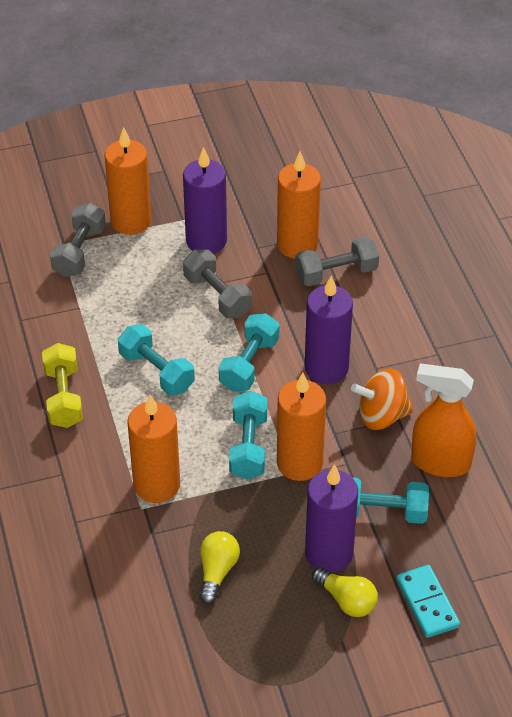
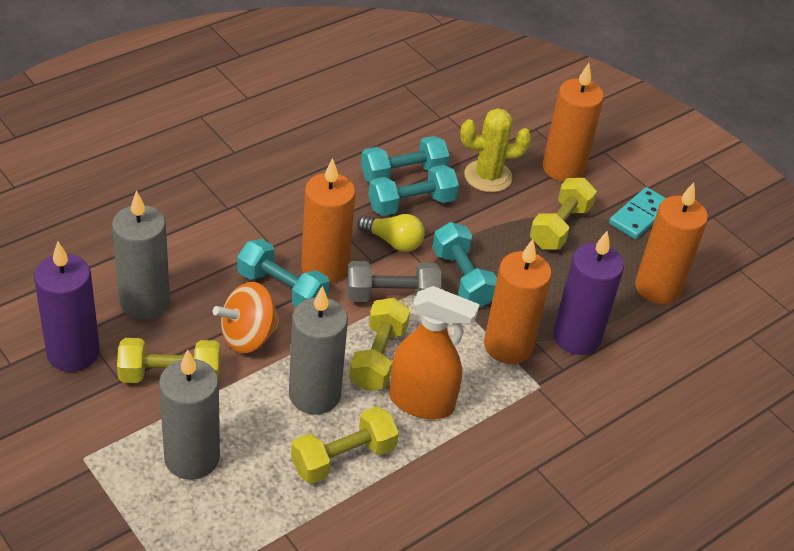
grey candle: none = 0 -> [112,190,170,320] [159,349,220,480] [289,286,348,414] = 3
grey dumbbell: [50,203,106,277] [183,249,252,318] [295,236,379,286] = 3 -> [347,261,441,302] = 1
purple candle: [183,147,227,254] [305,276,353,384] [305,464,358,573] = 3 -> [34,242,100,372] [553,231,624,355] = 2
yellow cactus: none = 0 -> [460,108,531,192] = 1
yellow dumbbell: [42,343,83,428] = 1 -> [117,338,220,383] [291,406,399,484] [349,298,410,391] [530,178,597,250] = 4
yellow light bulb: [199,531,240,604] [312,567,378,617] = 2 -> [357,214,425,252] = 1

